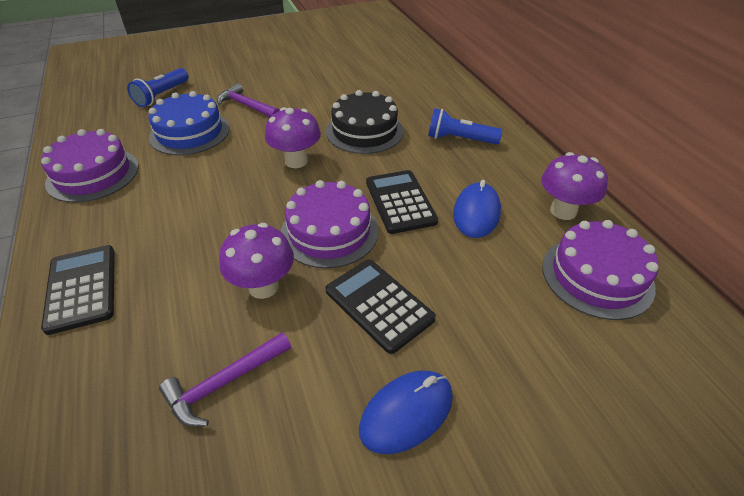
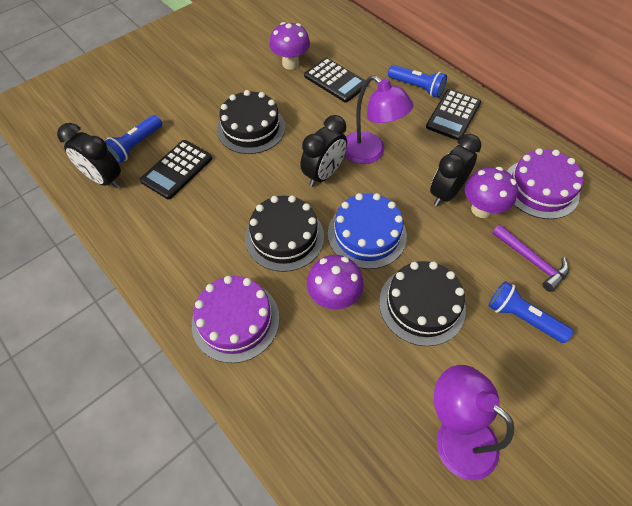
black cake: [326,90,404,154] = 1 -> [217,90,285,154] [245,195,324,272] [379,261,466,346] = 3
black clock: none = 0 -> [57,123,121,188] [300,115,347,187] [430,134,481,206] = 3
blue flashlight: [127,68,189,107] [428,108,502,144] = 2 -> [105,115,162,164] [388,65,447,98] [489,281,573,343] = 3
blue mouse: [359,371,453,454] [453,180,501,238] = 2 -> none = 0
purple cake: [41,129,138,203] [280,180,379,268] [542,220,659,320] = 3 -> [192,276,279,363] [507,148,584,219] = 2
purple hammer: [159,332,291,426] [217,83,280,117] = 2 -> [492,224,569,292] = 1
purple lamp: none = 0 -> [344,75,413,164] [434,365,514,480] = 2

